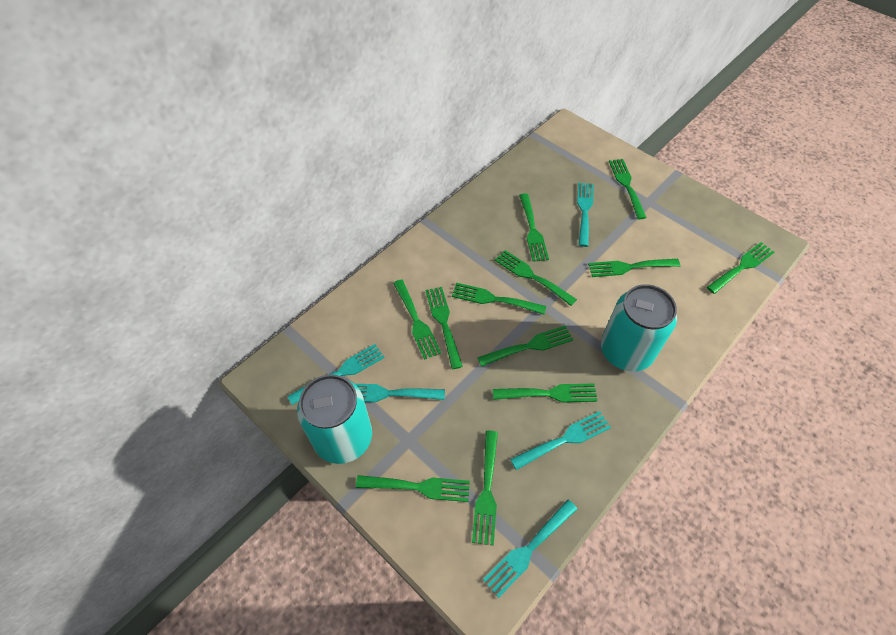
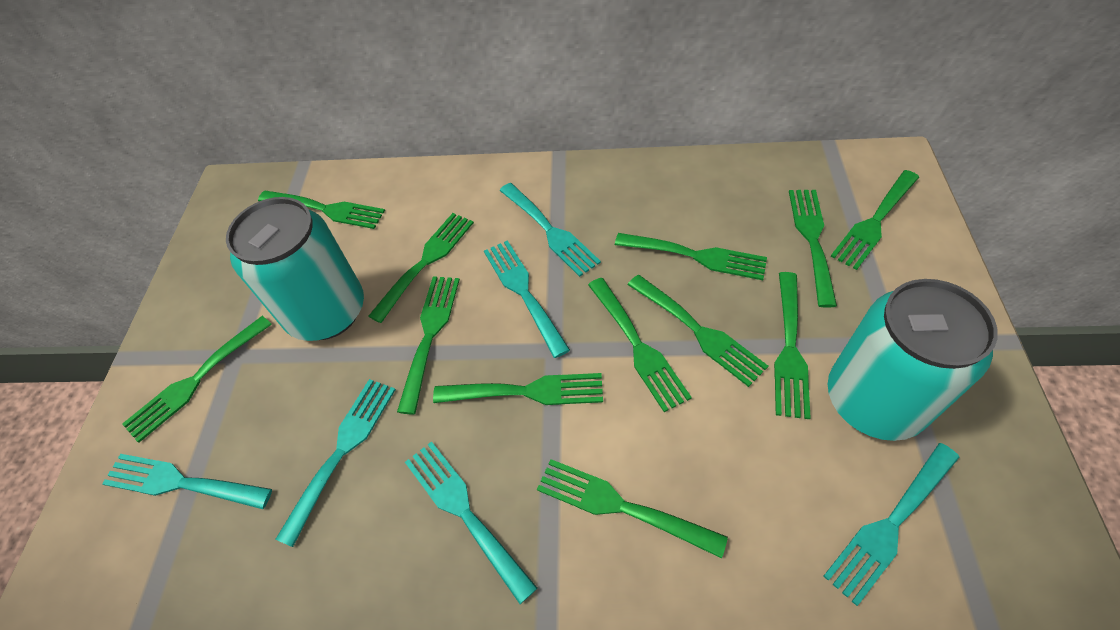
turquoise fork: [287,344,385,405] [355,384,445,402] [483,500,577,598] [510,411,611,470] [577,182,594,247] = 5 -> [102,454,272,509] [276,379,396,547] [405,441,537,604] [484,240,570,358] [499,183,601,277] [824,443,960,606] = 6

